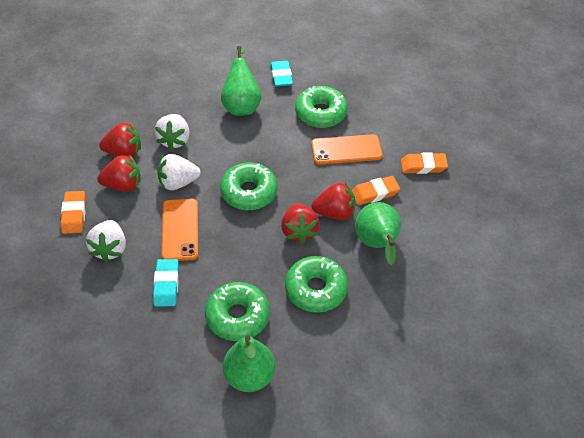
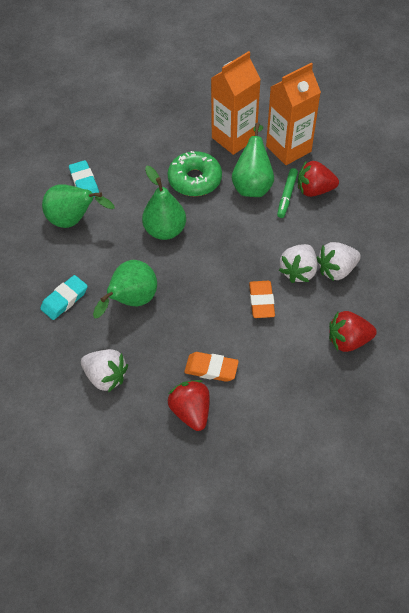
green donut: [205,282,270,341] [220,162,277,210] [285,256,348,313] [295,86,348,128] = 4 -> [167,151,222,196] = 1
green marker: none = 0 -> [277,168,298,218] = 1
green pear: [221,46,261,116] [223,335,275,392] [355,202,401,265] = 3 -> [42,184,115,228] [93,260,157,318] [142,166,186,240] [232,123,274,197] = 4
orange carton: none = 0 -> [211,51,261,155] [266,63,321,165] = 2
orange eraser: [61,191,86,234] [352,176,400,205] [401,152,448,174] = 3 -> [184,352,239,382] [249,281,275,318] = 2
orange phone: [161,199,198,261] [311,134,383,165] = 2 -> none = 0
red strawberry: [97,154,141,191] [99,122,141,157] [281,203,320,244] [311,182,355,220] = 4 -> [168,380,210,431] [298,161,339,197] [329,311,377,352] = 3

